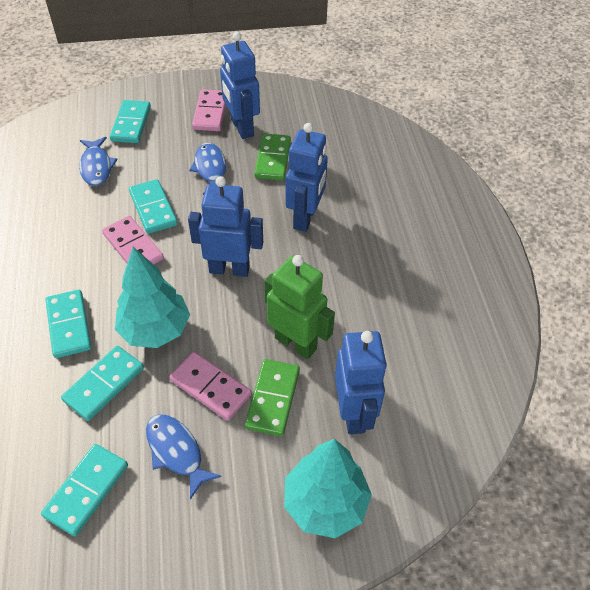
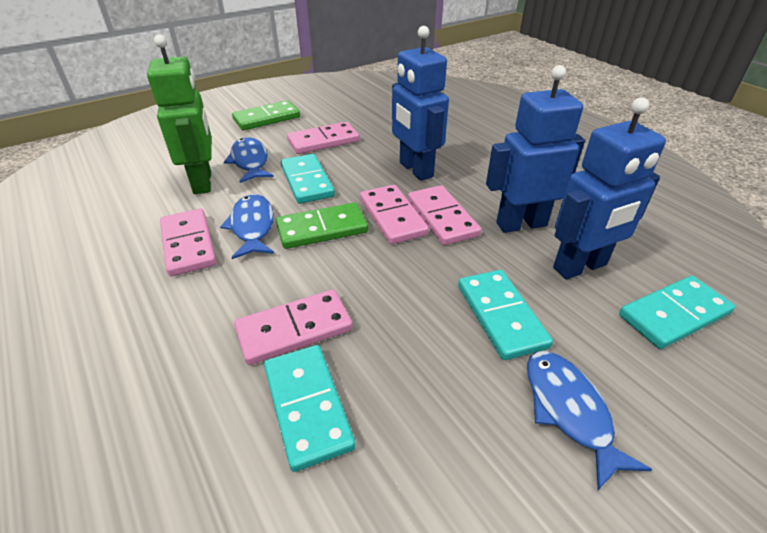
blue robot: [188,176,263,277] [220,32,260,139] [286,123,328,232] [335,331,387,434] = 4 -> [392,26,449,181] [486,65,585,233] [553,97,666,279] = 3
pink domino: [102,216,164,264] [169,352,252,421] [192,89,226,131] = 3 -> [160,209,217,276] [234,289,353,365] [287,122,359,154] [360,185,429,244] [408,185,481,245] = 5
turquoise domino: [41,444,128,536] [45,290,91,358] [61,346,144,421] [110,100,151,143] [129,179,178,234] = 5 -> [264,345,356,472] [281,154,335,204] [458,270,553,360] [619,276,735,349] = 4
turquoise tree: [115,247,190,348] [284,439,372,538] = 2 -> none = 0

